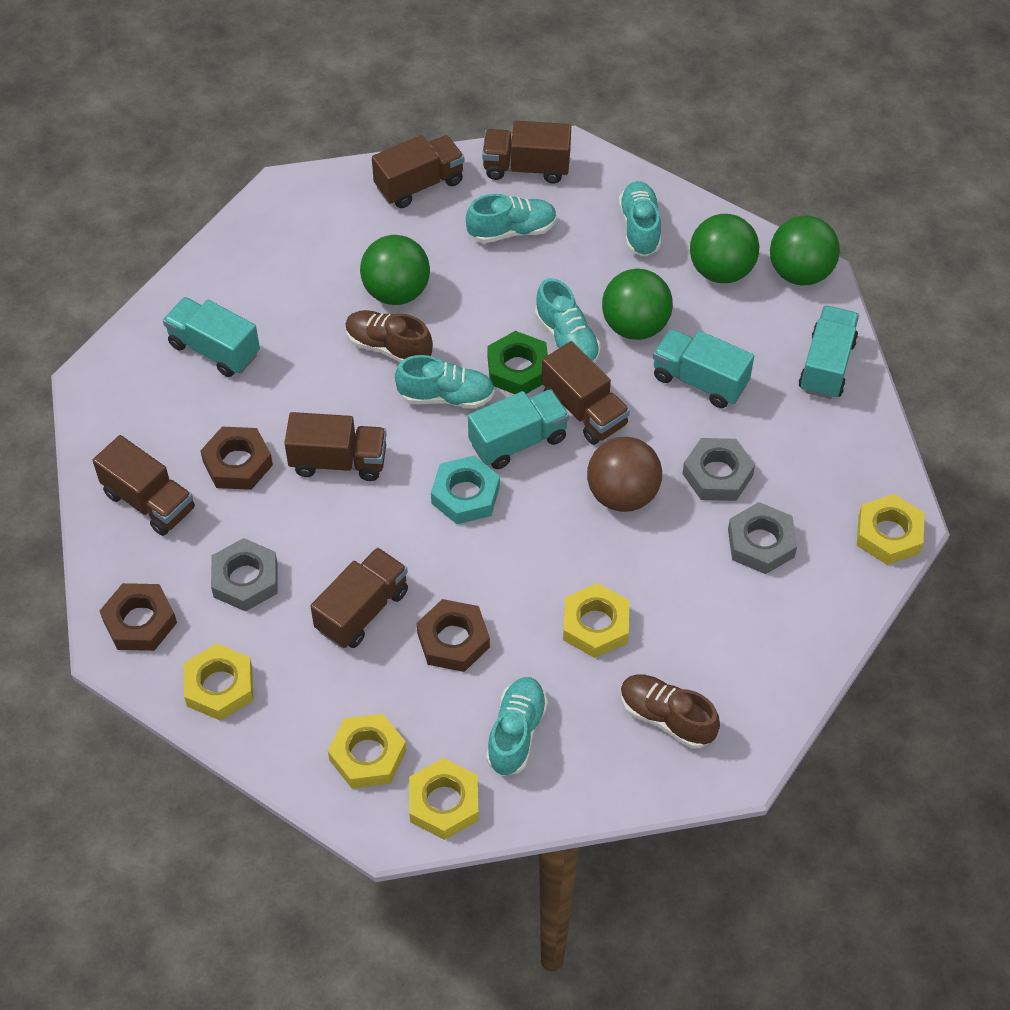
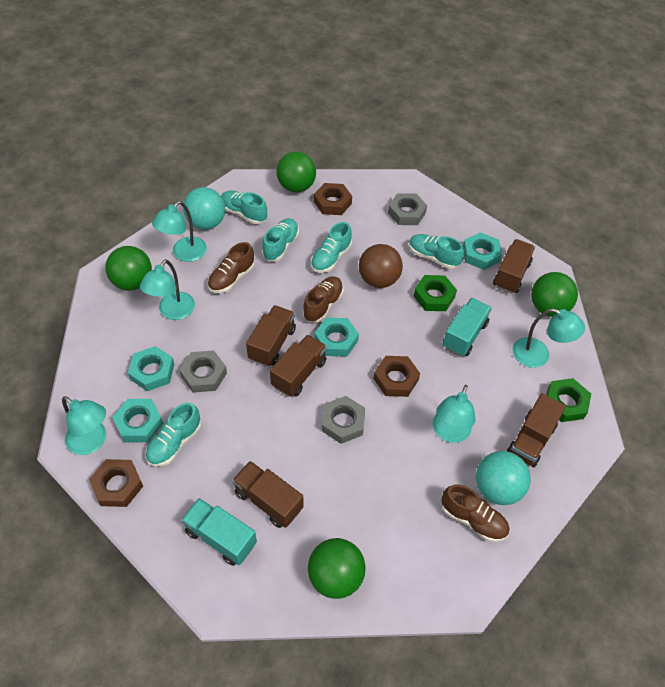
brown shoe: [345,310,433,362] [620,674,720,749] = 2 -> [208,242,255,293] [303,276,344,323] [441,484,509,542] = 3
brown truck: [93,435,195,536] [284,412,387,481] [310,547,408,648] [372,135,464,208] [482,121,571,184] [542,341,630,445] = 6 -> [232,461,303,528] [246,305,296,367] [270,335,327,397] [493,239,535,294] [507,393,566,467] = 5
green nut: [487,331,548,394] = 1 -> [414,275,457,311] [546,378,591,422] = 2
turquoise ball: none = 0 -> [183,187,225,230] [476,451,531,505] = 2
turquoise lamp: none = 0 -> [62,396,107,455] [140,259,195,320] [152,201,207,262] [433,385,475,443] [512,308,585,368] = 5
turquoise nut: [431,456,500,524] = 1 -> [112,399,163,442] [128,346,174,391] [314,318,359,356] [463,232,502,270] = 4
turquoise truck: [163,297,260,377] [468,389,569,469] [653,329,754,408] [799,306,859,399] = 4 -> [181,498,257,566] [443,298,492,357] = 2
yellow nut: [184,643,253,721] [328,713,406,789] [409,758,479,840] [563,583,629,658] [857,494,925,565] = 5 -> none = 0

